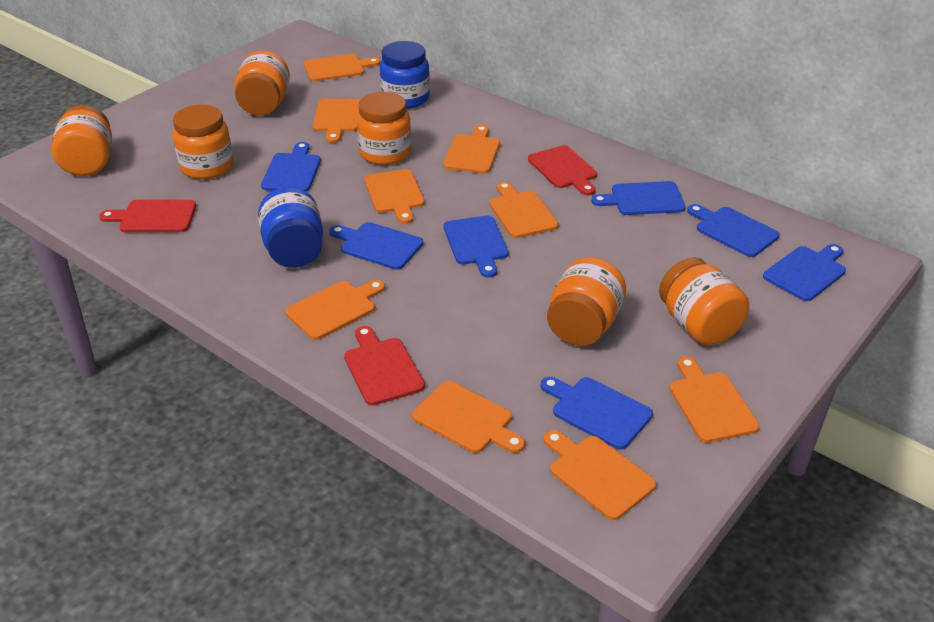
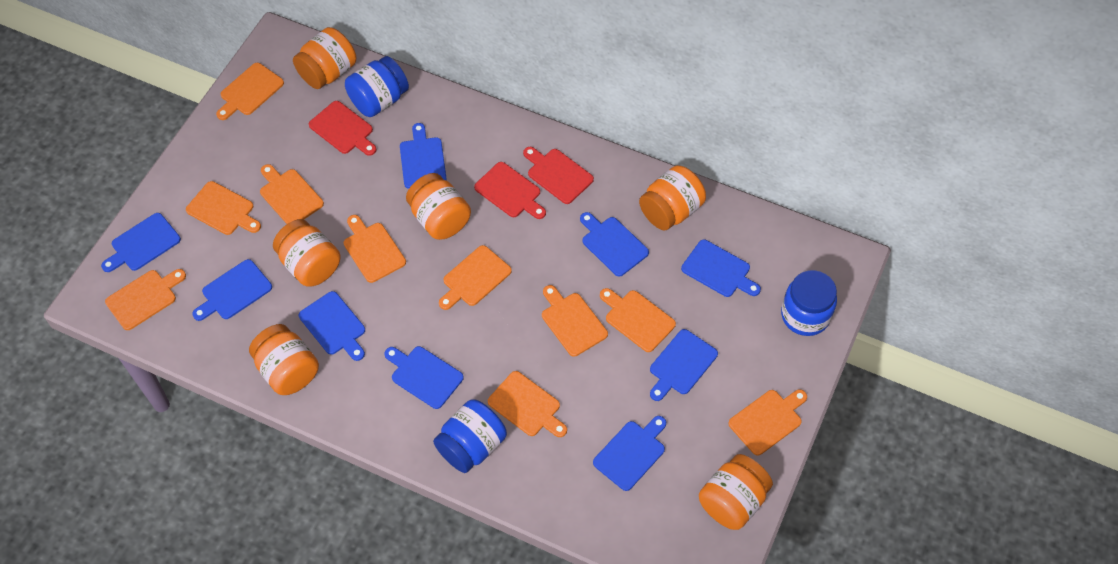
blue cutting board: [261,142,321,192] [329,222,423,270] [443,216,509,278] [541,377,653,449] [592,181,686,215] [687,204,780,257] [763,244,846,301] = 7 -> [101,213,181,272] [192,259,272,321] [299,291,365,361] [384,346,464,409] [400,123,447,189] [580,212,649,276] [593,416,666,491] [650,329,718,401] [681,240,761,297] = 9
blue jar: [258,187,323,268] [380,41,430,109] = 2 -> [345,56,409,117] [433,399,507,473] [781,270,837,336] = 3
orange cutting board: [285,280,385,340] [304,54,380,82] [313,99,360,143] [364,169,425,224] [412,381,525,453] [443,125,500,174] [489,182,559,238] [544,430,656,520] [669,357,760,443] = 9 -> [105,269,186,330] [186,181,261,235] [216,63,284,120] [260,164,324,224] [344,215,406,283] [439,245,512,310] [488,371,567,437] [542,285,608,357] [600,288,676,352] [728,389,807,455] = 10

